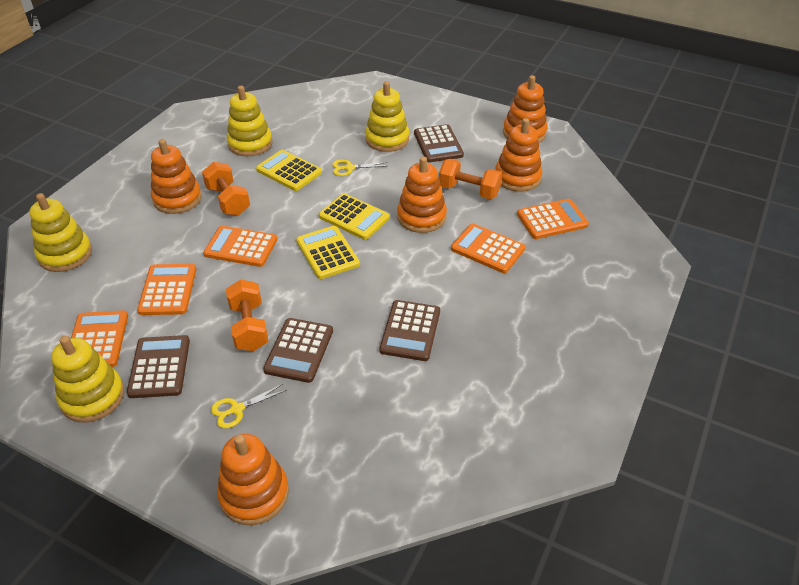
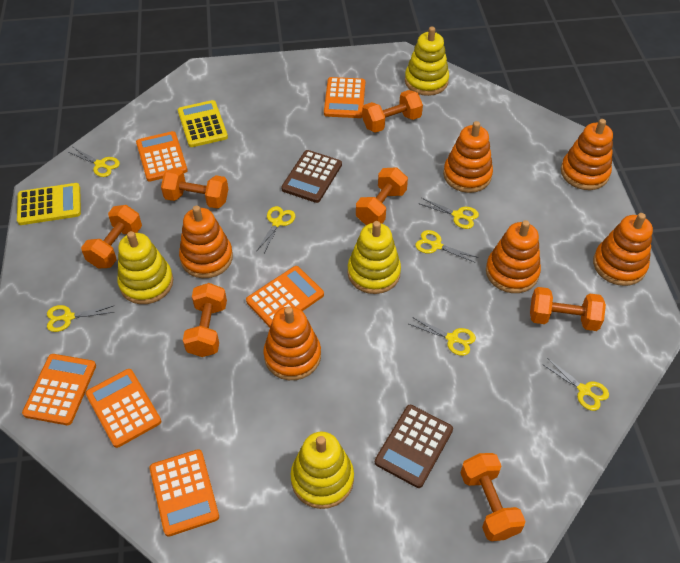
brown calculator: [127,335,190,398] [263,318,333,383] [379,300,440,361] [414,124,464,162] = 4 -> [281,150,342,203] [375,405,453,488] = 2
orange calculator: [71,310,128,367] [137,264,196,315] [203,226,277,267] [451,224,525,273] [517,199,589,239] = 5 -> [22,354,96,425] [85,369,161,448] [136,131,188,182] [150,449,219,537] [246,266,324,327] [324,77,365,118] = 6
orange dumbbell: [202,162,250,216] [226,279,269,351] [439,159,502,199] = 3 -> [81,205,142,269] [161,168,228,209] [183,283,227,357] [356,167,408,225] [362,90,423,133] [460,453,526,541] [530,287,606,331] = 7
orange stacking toy: [151,139,202,214] [217,434,289,525] [397,157,447,233] [495,118,542,192] [503,75,548,143] = 5 -> [179,205,233,278] [263,306,321,380] [443,121,493,193] [486,220,541,293] [561,119,613,190] [593,213,653,286] = 6
yellow calculator: [256,150,322,191] [296,226,360,279] [319,193,390,240] = 3 -> [17,183,81,225] [178,100,228,147] = 2
yellow scissors: [211,384,287,429] [332,159,387,176] = 2 -> [47,305,114,332] [68,147,120,177] [256,206,295,253] [409,317,476,356] [415,230,478,263] [418,198,479,229] [542,358,609,411] = 7

